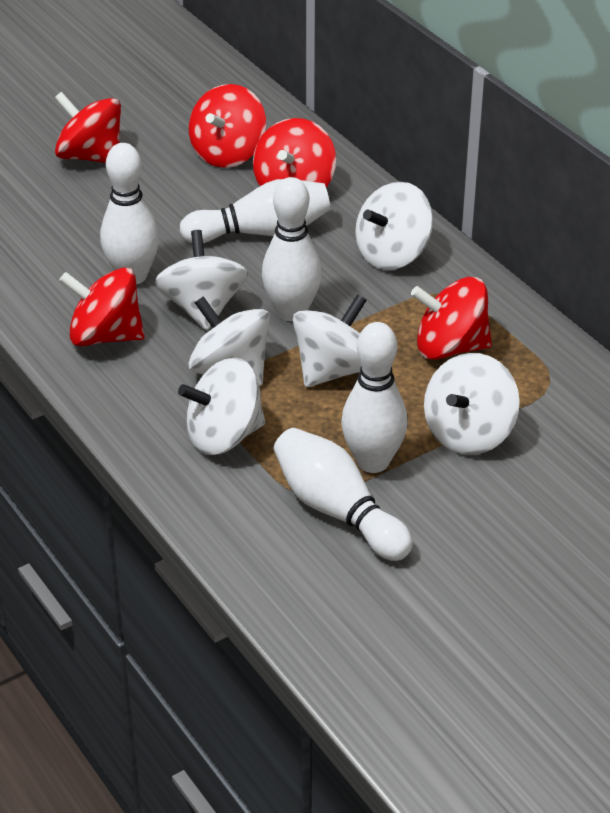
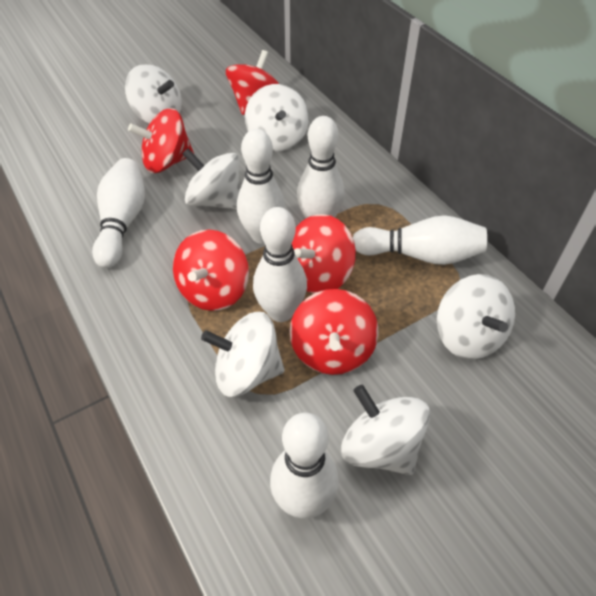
white bowling pin: [100,143,159,284] [180,179,331,243] [262,177,322,321] [274,428,413,561] [341,322,408,473] = 5 -> [92,158,145,268] [237,129,285,244] [253,207,307,322] [270,413,339,518] [297,116,345,218] [353,215,487,265] = 6

